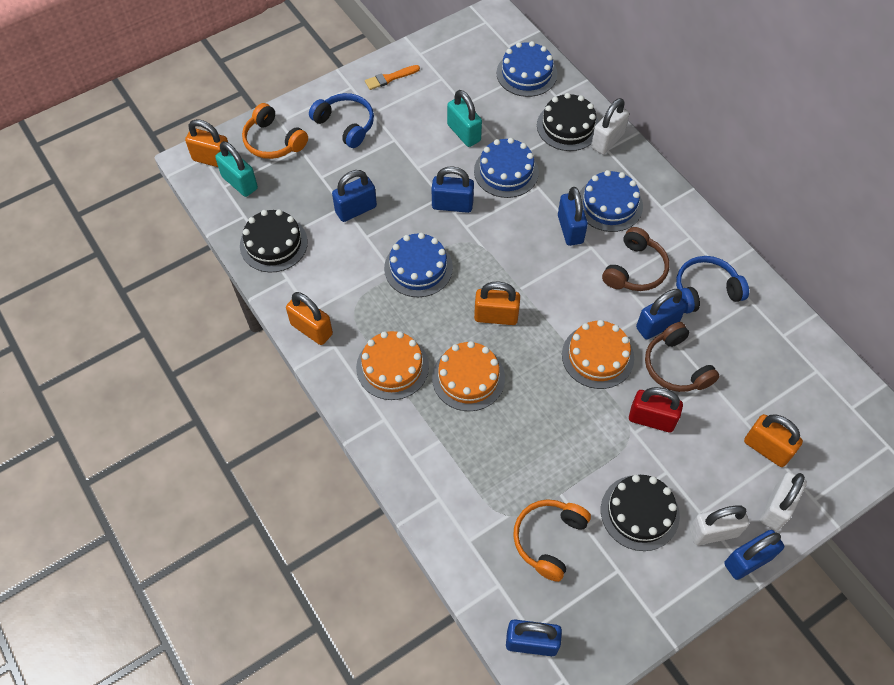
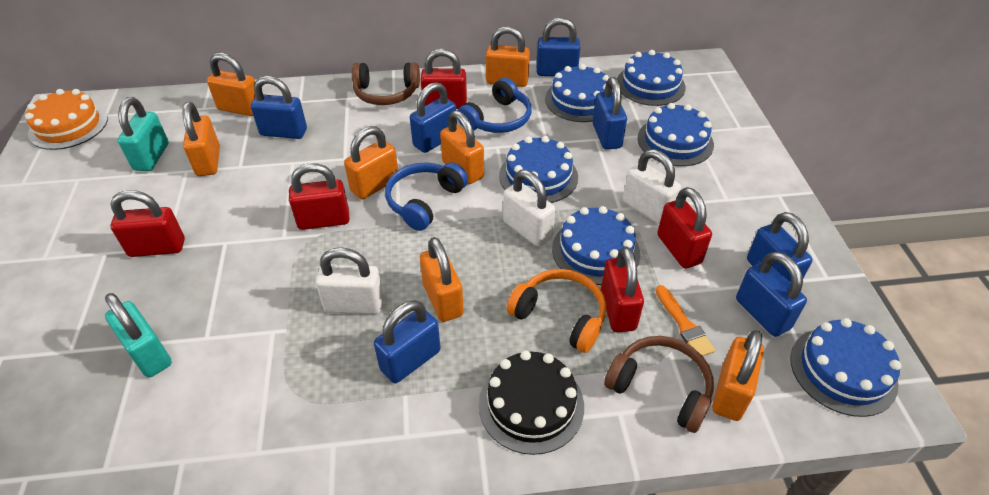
black cake: [240,209,308,272] [537,93,599,151] [601,475,680,551] = 3 -> [479,350,584,455] = 1
blue cake: [384,233,453,297] [474,138,539,198] [497,41,557,97] [580,170,643,232] = 4 -> [499,136,578,203] [545,64,610,122] [552,206,640,285] [617,50,686,106] [638,103,714,166] [790,318,901,417] = 6
blue padlock: [332,170,377,222] [431,167,474,213] [506,619,562,656] [558,187,588,246] [636,289,687,340] [724,530,784,580] = 6 -> [251,76,307,139] [374,300,441,383] [410,82,457,153] [536,17,581,76] [593,77,627,150] [736,252,807,337] [747,212,812,284] = 7
orange cake: [356,331,429,400] [432,341,505,411] [562,320,634,389] = 3 -> [25,89,108,150] = 1
orange headphones: [242,103,308,159] [513,499,591,582] = 2 -> [506,269,606,353] = 1
orange padlock: [185,119,228,167] [286,292,333,345] [474,282,520,325] [744,414,803,467] = 4 -> [182,102,220,176] [207,53,255,116] [344,126,398,199] [420,237,464,322] [440,111,484,184] [486,26,530,87] [712,330,764,421] = 7
red padlock: [629,387,683,432] = 1 -> [110,190,185,257] [289,163,349,230] [420,49,467,109] [601,247,644,332] [657,187,712,268] = 5

